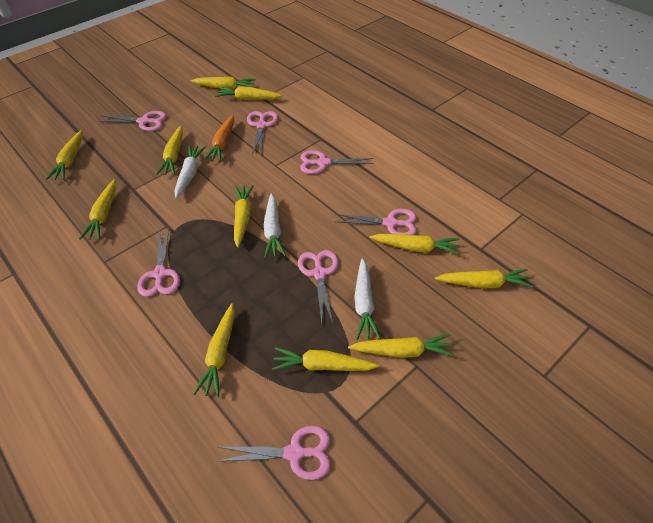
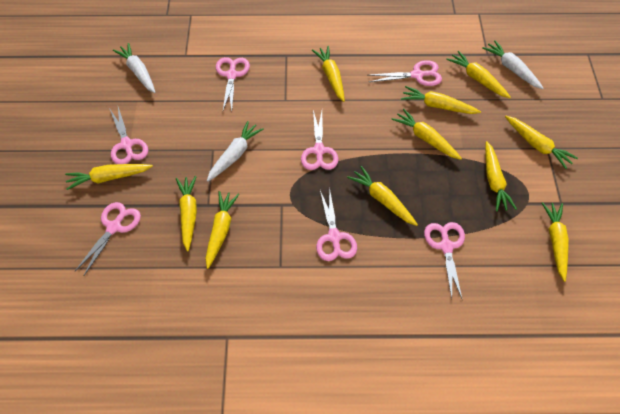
orange carrot: [203,115,234,162] = 1 -> none = 0

